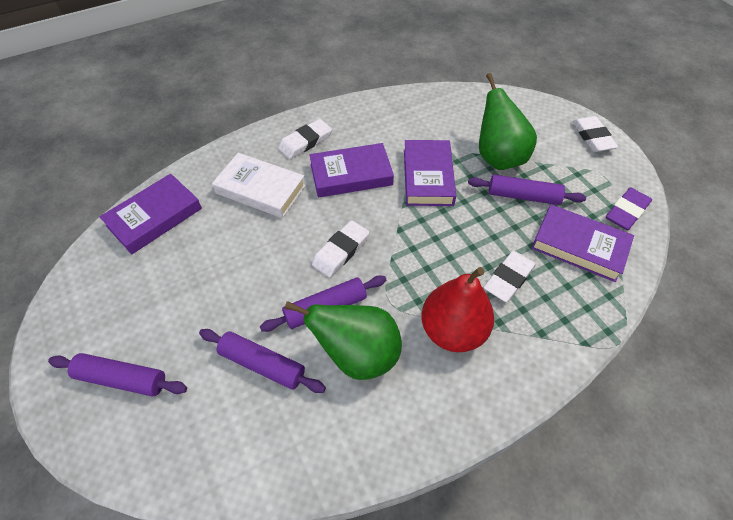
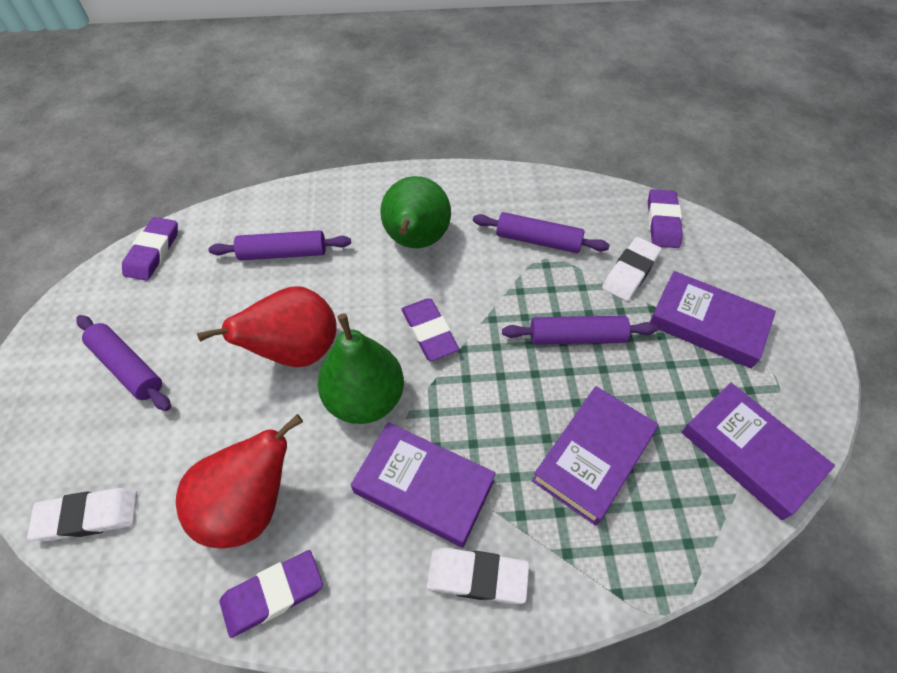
purple eraser: [606,187,652,230] = 1 -> [122,217,178,281] [220,550,323,638] [402,298,459,361] [648,189,683,248] = 4
red pear: [421,267,494,352] = 1 -> [176,414,303,549] [197,286,337,367] = 2
white book: [212,153,306,218] = 1 -> none = 0
white eraser: [278,119,332,159] [312,220,369,277] [484,251,536,302] [572,116,618,152] = 4 -> [27,488,137,541] [426,547,529,604] [602,237,662,301] = 3

